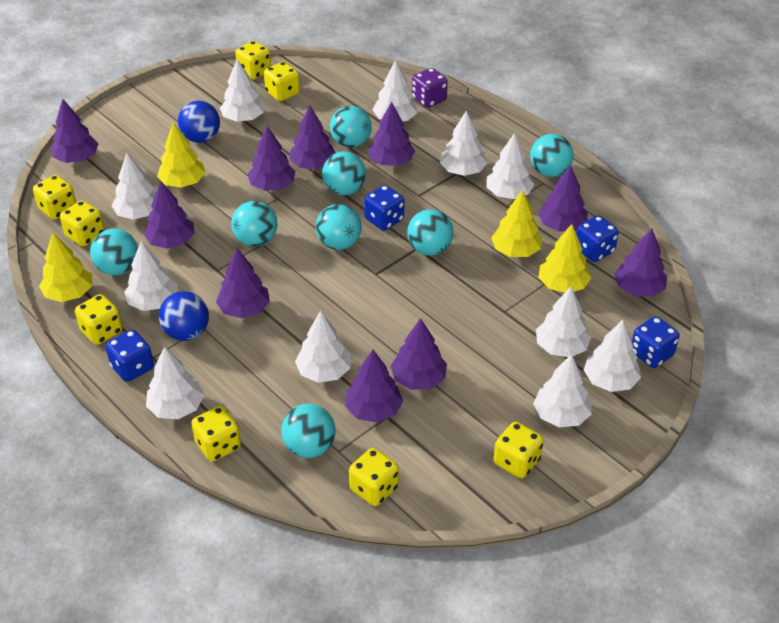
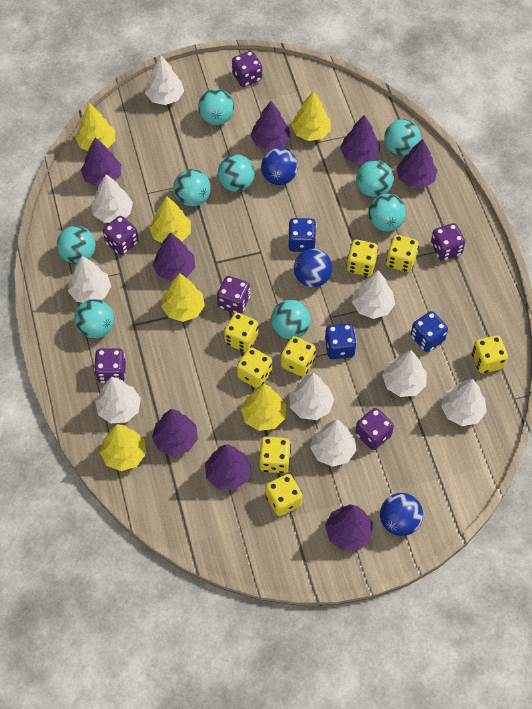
blue ball: [159,291,209,341] [178,101,220,143] = 2 -> [261,148,298,185] [294,249,333,287] [380,493,423,536] = 3
blue dice: [106,330,154,382] [364,185,404,230] [576,215,619,262] [632,316,679,368] = 4 -> [288,218,316,252] [324,323,357,359] [411,311,448,352] = 3
purple dice: [412,68,448,108] = 1 -> [94,348,126,383] [103,216,139,255] [217,276,250,313] [232,51,262,87] [355,408,394,450] [431,223,465,261] = 6
purple tree: [51,99,98,163] [144,181,195,249] [216,248,270,318] [247,126,295,191] [289,105,335,170] [345,350,403,423] [369,102,415,166] [390,318,447,390] [538,165,588,232] [614,228,667,297] = 10 -> [81,137,121,187] [152,409,198,456] [153,232,195,281] [205,444,252,490] [251,101,291,151] [325,504,373,551] [340,115,380,164] [397,139,437,188] = 8
turquoise ball: [90,229,138,275] [231,201,277,246] [281,404,336,458] [316,204,362,250] [322,151,366,195] [330,105,372,148] [407,209,453,256] [530,134,573,177] = 8 -> [57,226,96,264] [74,299,114,339] [173,169,211,207] [198,88,234,125] [218,154,255,192] [271,300,311,339] [356,160,393,198] [368,194,406,231] [384,119,421,156] = 9
white tree: [112,153,156,219] [124,241,178,311] [146,347,204,419] [220,59,265,122] [295,311,351,383] [373,60,417,121] [440,111,487,176] [486,133,535,199] [533,354,592,427] [536,286,591,357] [584,320,641,392] = 11 -> [68,256,111,303] [91,174,133,223] [95,377,141,423] [145,55,184,105] [289,373,334,420] [310,420,356,467] [352,270,395,319] [382,350,427,397] [441,379,487,426] = 9
yellow tree: [39,233,92,302] [157,122,206,188] [491,190,542,257] [538,224,591,293] = 4 -> [75,103,115,151] [100,424,146,471] [149,196,191,243] [161,273,205,322] [241,384,286,431] [291,91,331,141] = 6

